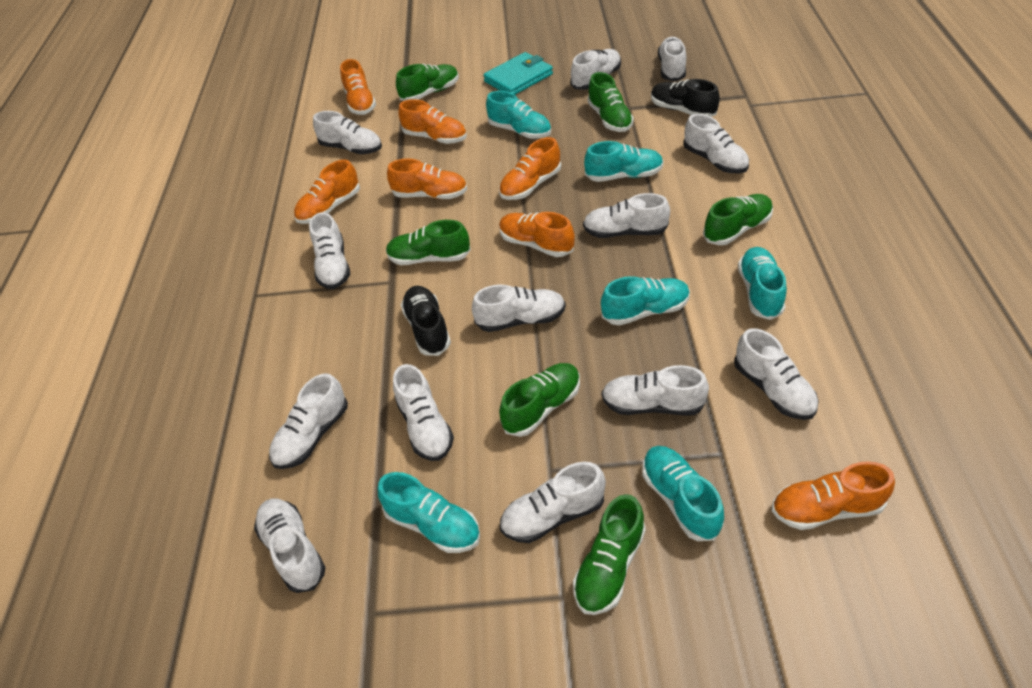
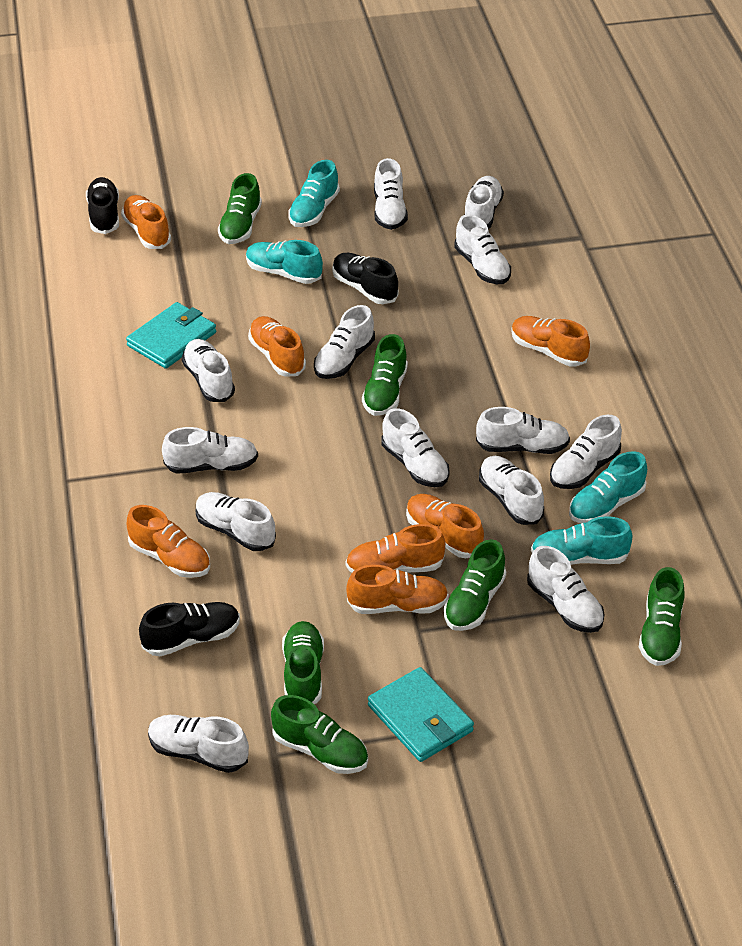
black shoe: [401,286,451,356] [651,79,720,117] = 2 -> [86,177,119,234] [139,602,240,656] [332,253,399,304] = 3
turquoise shoe: [377,472,480,553] [486,91,551,139] [584,141,664,182] [601,276,690,325] [642,446,724,541] [738,247,787,320] = 6 -> [246,240,323,284] [288,160,340,227] [531,516,632,565] [569,451,647,523] = 4
turquoise wallet: [483,52,553,95] = 1 -> [126,302,216,369] [368,667,474,762] = 2

